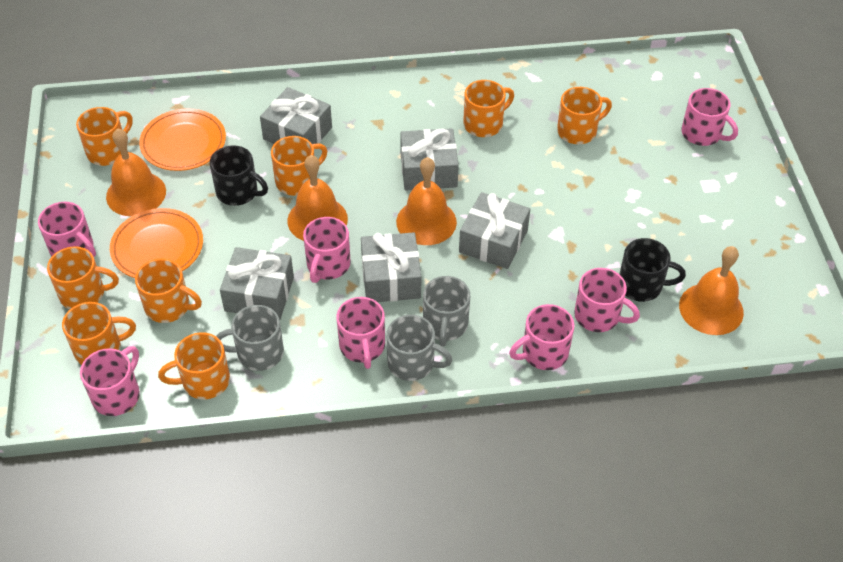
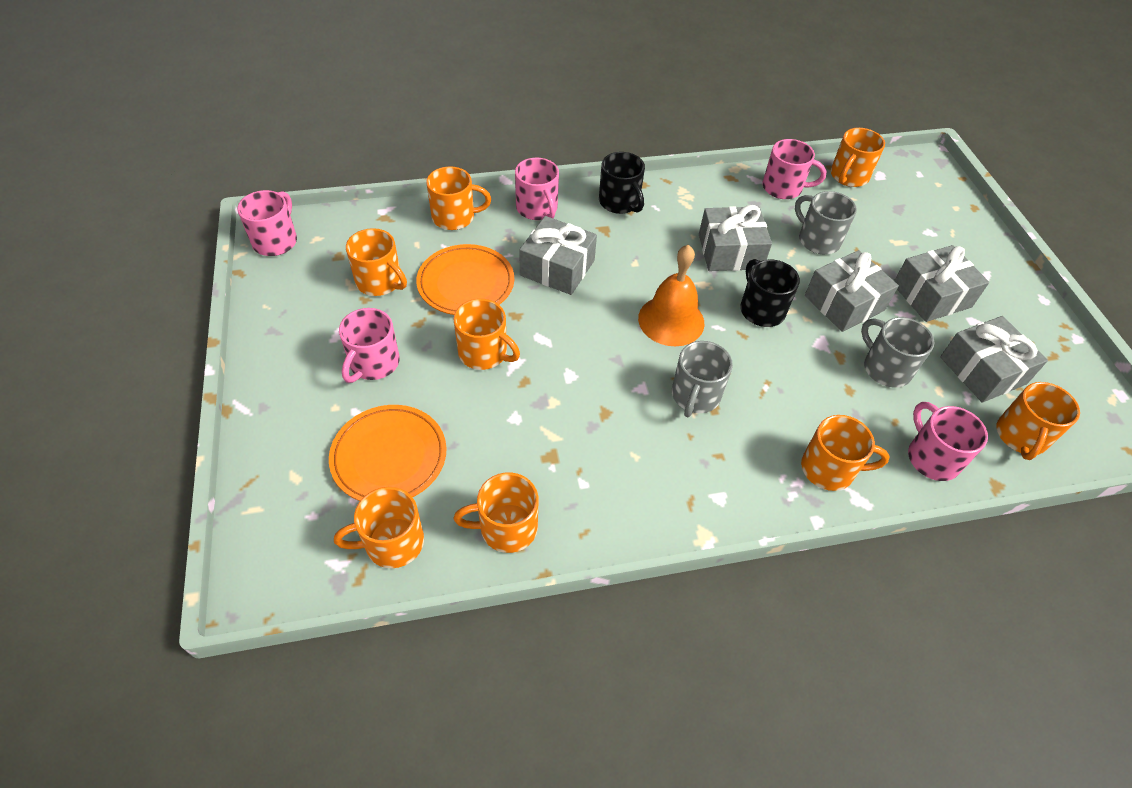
orange bell: [106,128,166,216] [287,155,348,241] [396,157,457,245] [679,246,744,335] = 4 -> [638,245,704,346] = 1
pink mug: [38,202,96,257] [80,346,140,416] [303,217,350,283] [336,297,385,369] [509,304,574,370] [574,268,640,332] [681,88,738,146] = 7 -> [237,190,297,256] [339,308,400,383] [515,158,559,220] [762,139,826,199] [908,402,988,481] = 5

